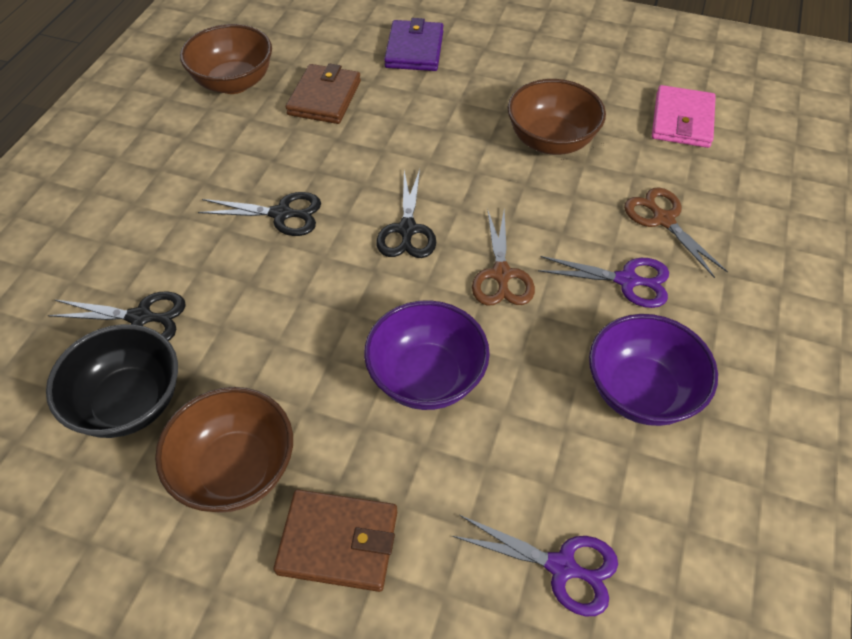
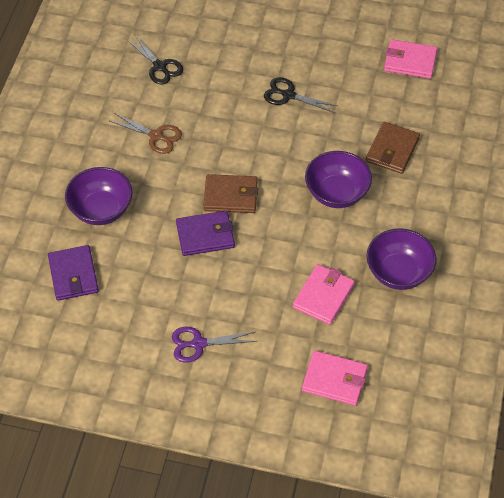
black bowl: [46,324,178,438] = 1 -> none = 0
black scissors: [48,291,186,341] [198,192,321,236] [376,169,436,258] = 3 -> [126,34,183,85] [264,77,337,113] = 2
brown bowl: [155,387,293,513] [180,24,272,94] [508,79,606,155] = 3 -> none = 0
brown scissors: [472,211,535,306] [624,187,728,278] = 2 -> [110,113,182,154] = 1
pink wallet: [652,85,716,148] = 1 -> [293,264,355,325] [302,350,368,406] [384,39,437,79] = 3
purple bowl: [364,300,490,410] [589,314,718,426] = 2 -> [65,167,132,225] [305,151,372,208] [367,228,437,290] = 3
purple scissors: [452,515,618,616] [538,256,669,308] = 2 -> [172,327,257,363] = 1
purple wallet: [384,18,444,71] = 1 -> [48,245,99,301] [176,211,235,256] = 2

